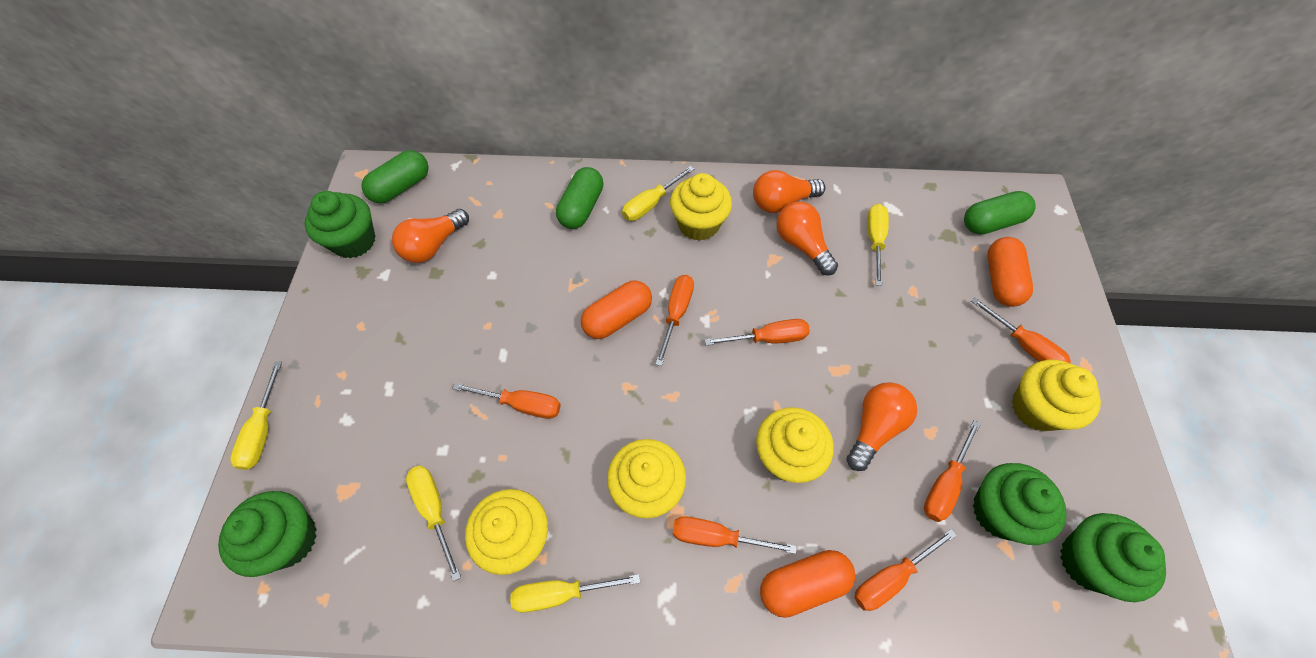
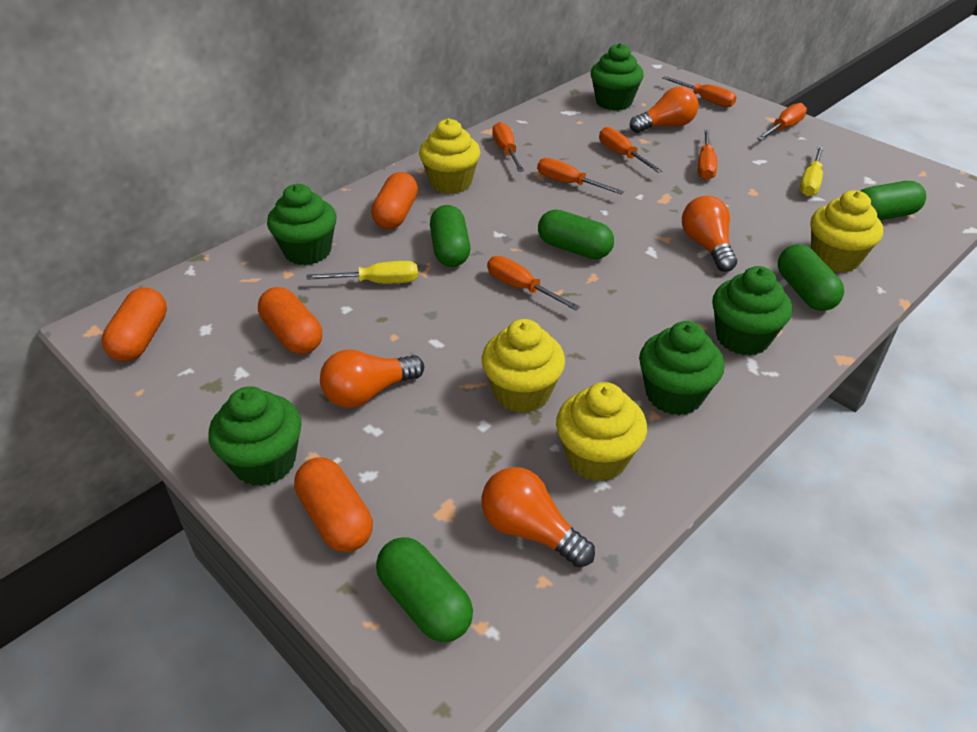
green capsule: [361,150,428,203] [556,167,603,229] [964,191,1036,235] = 3 -> [376,537,473,642] [430,205,470,267] [538,210,614,259] [778,244,844,311] [860,181,926,220] = 5
green cupcake: [218,491,317,577] [305,191,375,258] [973,463,1067,545] [1060,513,1166,602] = 4 -> [209,386,302,486] [267,184,336,265] [591,43,644,110] [639,321,724,415] [712,266,792,356] = 5
orange capsule: [581,280,652,339] [760,550,855,618] [988,237,1033,307] = 3 -> [101,287,167,361] [258,287,322,354] [294,457,373,552] [371,172,418,229] = 4
yellow cupcake: [465,489,548,575] [607,439,686,518] [670,173,732,241] [756,407,834,483] [1012,359,1101,432] = 5 -> [419,119,481,194] [482,319,565,413] [556,382,647,481] [811,190,883,273] = 4
yellow screwdriver: [230,361,282,470] [406,465,461,582] [510,574,640,613] [622,166,694,221] [867,204,889,286] = 5 -> [306,261,418,283] [799,146,824,197] = 2

